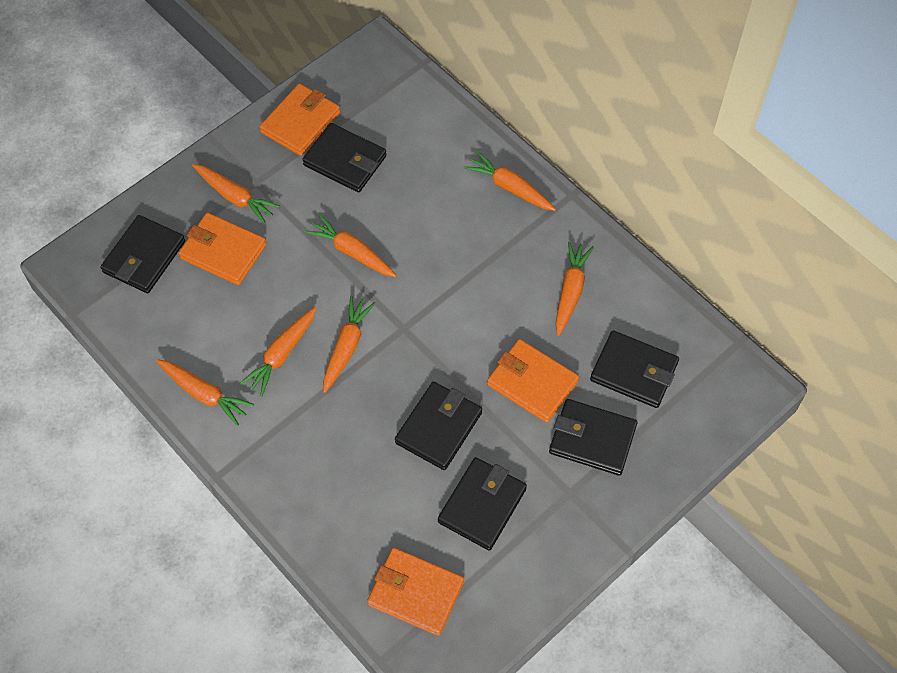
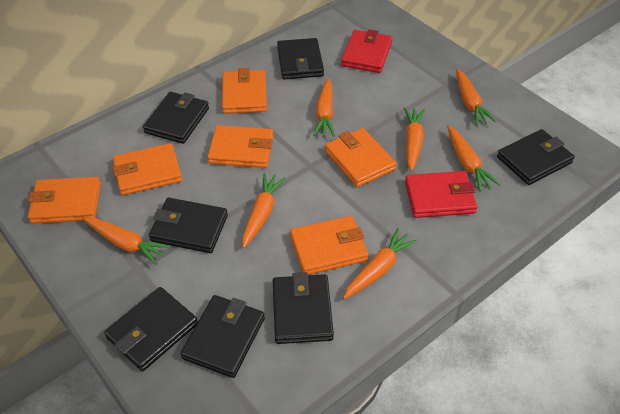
black wallet: [101,215,185,293] [302,123,387,192] [395,382,482,470] [438,457,527,551] [549,399,637,476] [590,330,679,408] = 6 -> [104,287,198,371] [143,92,209,144] [149,198,228,253] [180,295,265,378] [273,272,334,344] [277,38,324,80] [497,129,575,185] = 7
orange wallet: [179,213,267,285] [260,83,340,156] [367,548,464,636] [487,339,579,423] = 4 -> [28,177,101,224] [113,143,182,195] [208,125,274,168] [222,68,267,114] [290,216,369,275] [325,128,396,187] = 6
red wallet: none = 0 -> [341,30,392,73] [405,171,477,218] = 2

